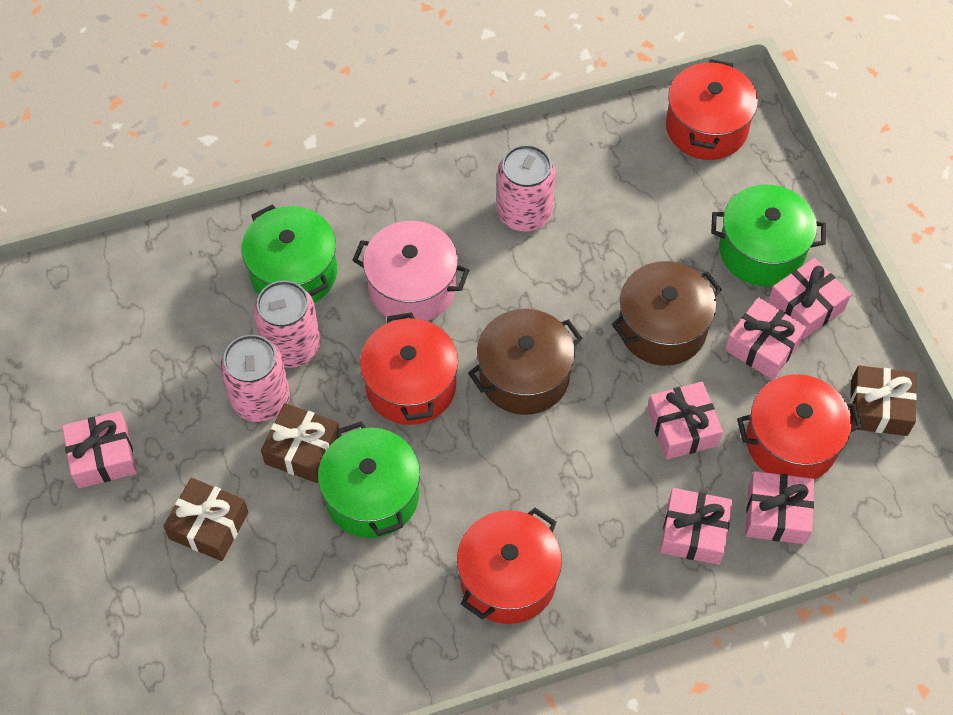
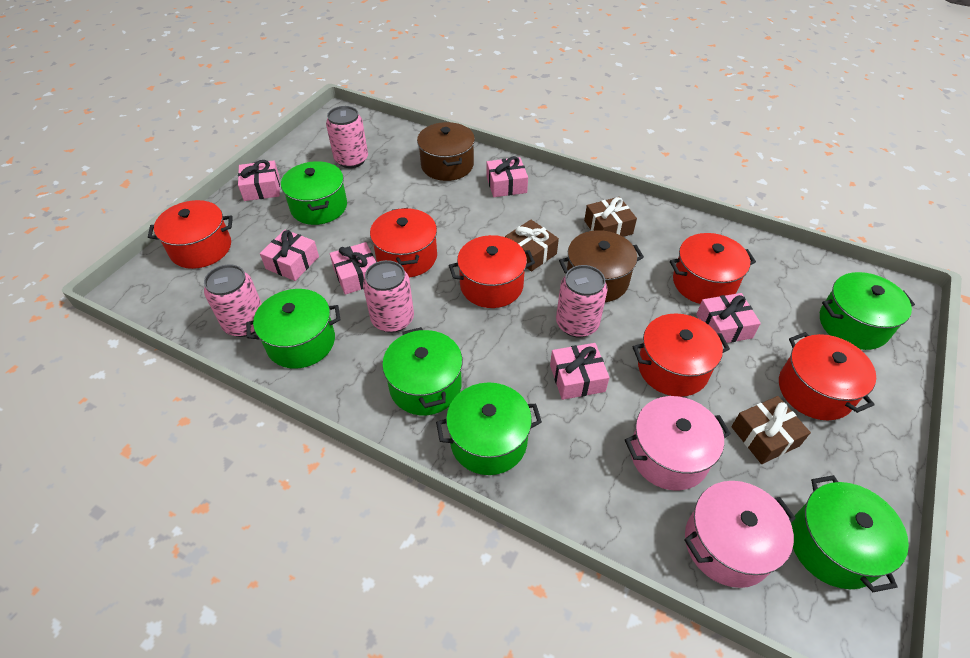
green pot: [242,204,337,303] [318,421,420,538] [711,185,826,286] = 3 -> [246,289,340,369] [281,161,347,225] [382,327,462,415] [436,382,542,475] [791,475,909,592] [820,272,915,350] = 6
pink can: [221,335,290,422] [254,280,321,368] [497,145,556,231] = 3 -> [204,265,262,337] [326,106,368,168] [363,260,414,333] [556,265,608,337] = 4
pink pot: [352,221,469,321] = 1 -> [625,396,731,490] [684,481,796,588] = 2
red pot: [360,312,458,425] [457,508,562,624] [666,59,758,160] [737,374,862,479] = 4 -> [148,200,233,269] [370,208,437,277] [449,235,535,308] [633,313,730,397] [670,233,756,304] [779,332,876,420] = 6

